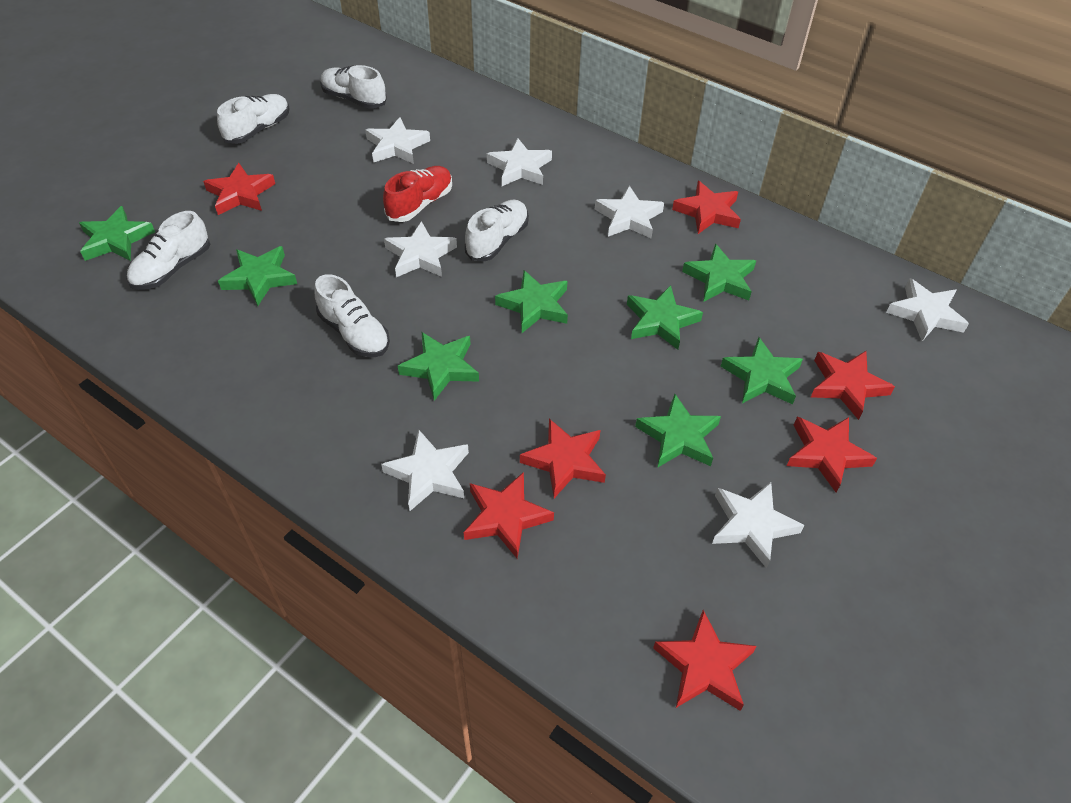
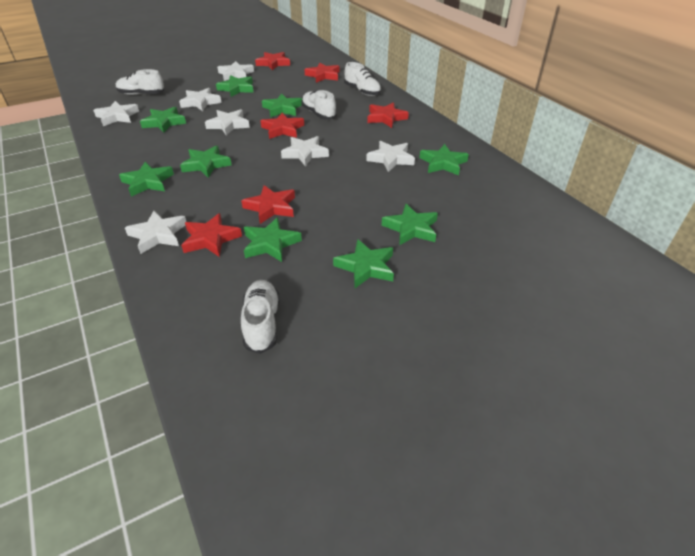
green star: [79,206,155,261] [218,246,297,306] [398,332,479,401] [495,270,568,333] [627,285,703,350] [635,394,721,468] [682,244,756,302] [720,337,803,404] = 8 -> [119,162,174,197] [140,107,186,133] [180,145,232,178] [216,75,254,97] [244,217,302,262] [262,93,302,117] [333,239,394,288] [382,204,438,245] [419,144,469,175] = 9
red shoe: [383,166,452,222] = 1 -> none = 0
red star: [203,163,275,215] [464,472,554,559] [520,419,606,498] [653,610,757,711] [672,181,741,234] [787,417,877,493] [811,351,895,420] = 7 -> [181,213,242,257] [241,185,295,224] [255,52,290,70] [261,113,304,139] [305,63,340,83] [367,102,409,128] = 6
white shoe: [127,211,210,290] [217,94,290,144] [314,274,390,357] [321,65,387,109] [465,200,529,261] = 5 -> [116,69,165,95] [241,280,280,354] [301,90,337,119] [344,62,381,96] = 4

